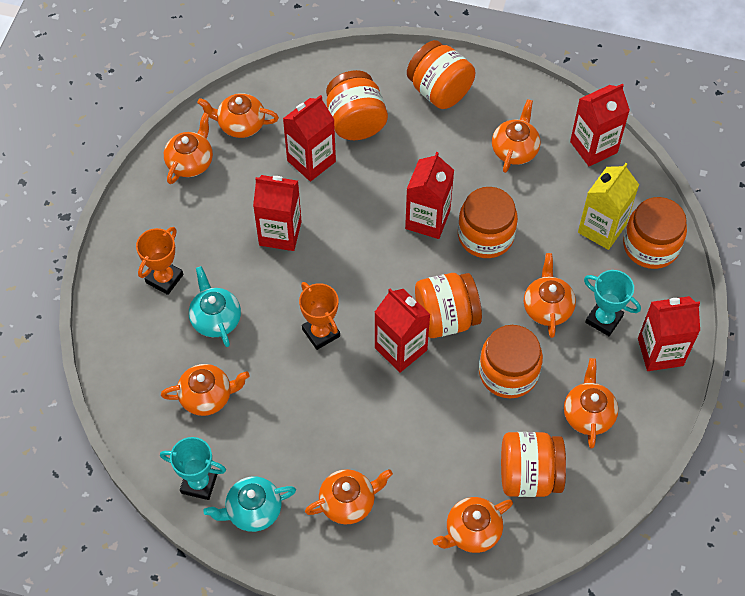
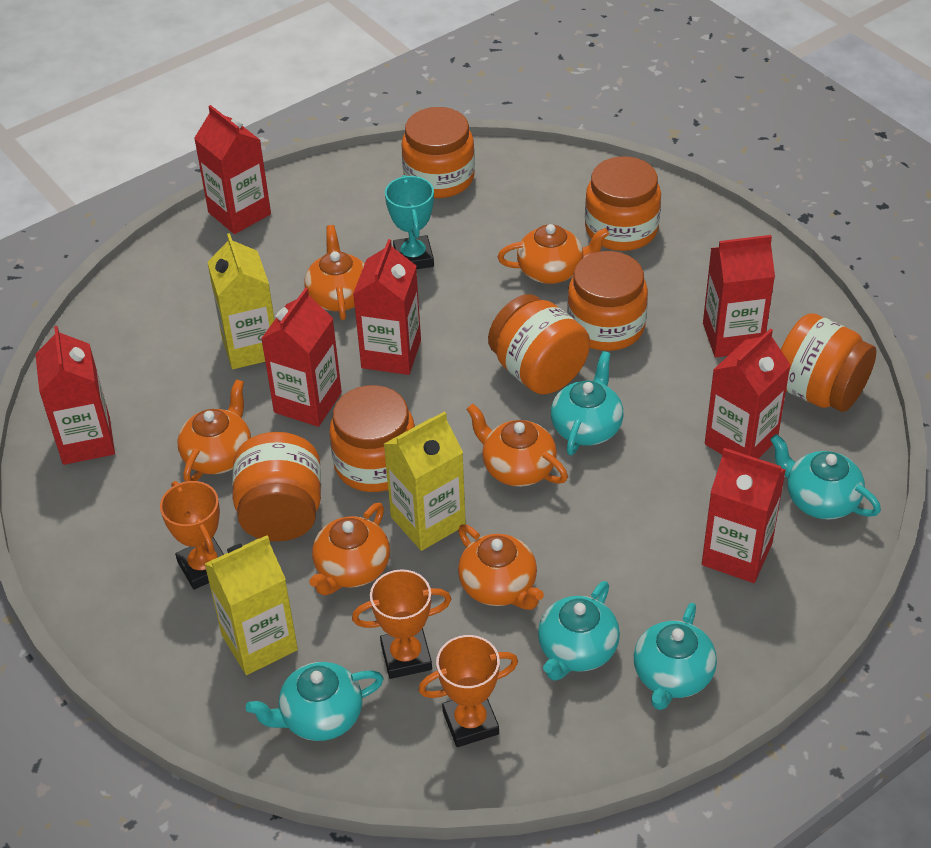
orange teapot: [161,364,250,416] [164,112,213,184] [197,93,279,138] [305,469,393,524] [433,497,513,553] [492,99,540,173] [524,253,576,338] [564,358,618,448] = 8 -> [177,379,251,482] [304,225,365,320] [309,503,390,595] [458,524,544,610] [467,404,568,487] [498,224,609,284] = 6
orange trophy: [136,227,183,295] [299,282,340,350] = 2 -> [160,481,224,590] [352,570,452,679] [418,635,518,747] = 3
red carton: [253,175,302,251] [283,95,336,182] [375,289,431,373] [405,152,454,239] [570,84,630,166] [638,296,700,371] = 6 -> [35,326,115,465] [194,105,271,234] [261,288,342,427] [353,239,421,375] [702,448,786,583] [703,235,775,357] [705,329,791,459] = 7
turquoise teapot: [189,266,241,347] [203,476,296,532] = 2 -> [246,662,384,741] [538,581,620,681] [551,351,624,455] [634,603,717,710] [770,434,881,520] = 5
turquoise trophy: [160,437,226,500] [584,270,641,336] = 2 -> [385,175,434,269] = 1
yellow carton: [578,163,639,250] = 1 -> [205,535,298,675] [207,233,275,369] [384,411,466,551] = 3

